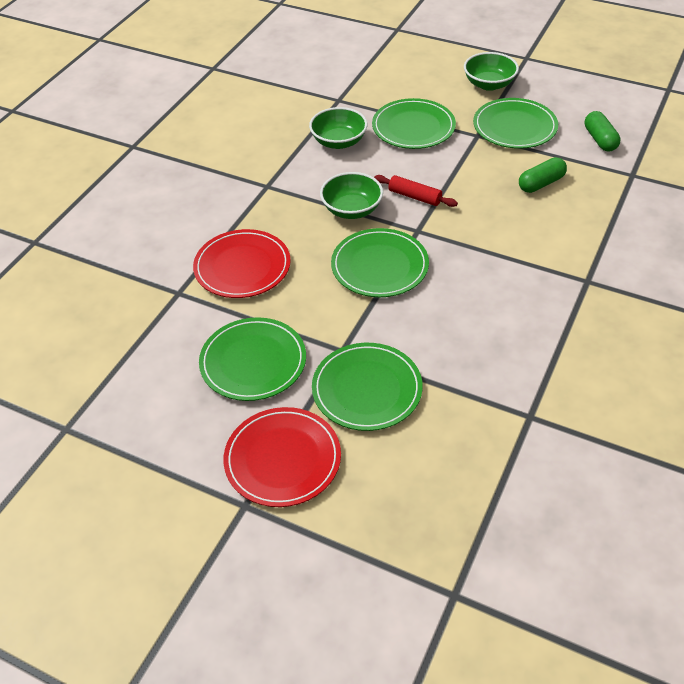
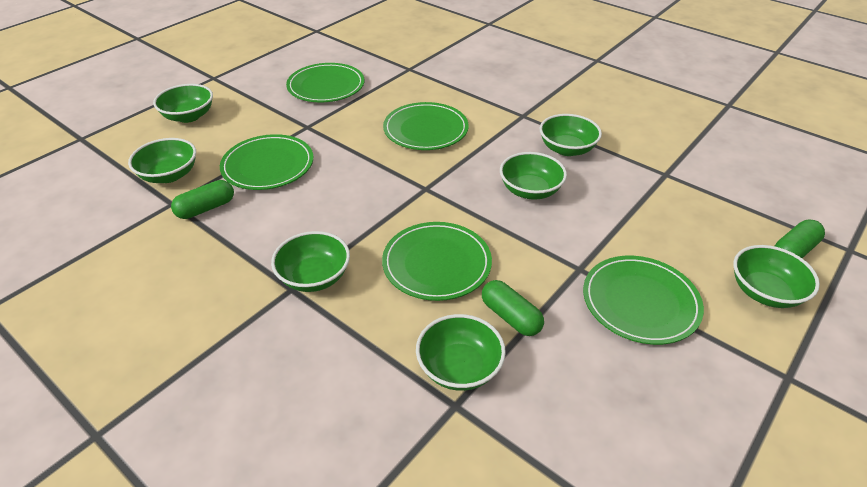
green bowl: [309,107,367,149] [320,172,383,219] [464,52,519,91] = 3 -> [128,138,196,183] [153,84,213,123] [271,231,350,292] [416,314,506,391] [500,152,567,200] [540,114,602,156] [733,245,820,308] = 7
green capsule: [519,157,567,193] [585,111,621,152] = 2 -> [171,180,234,219] [482,280,544,336] [775,220,825,258] = 3
red plate: [193,229,291,298] [223,407,341,507] = 2 -> none = 0
red rolling pin: [374,175,458,207] = 1 -> none = 0

